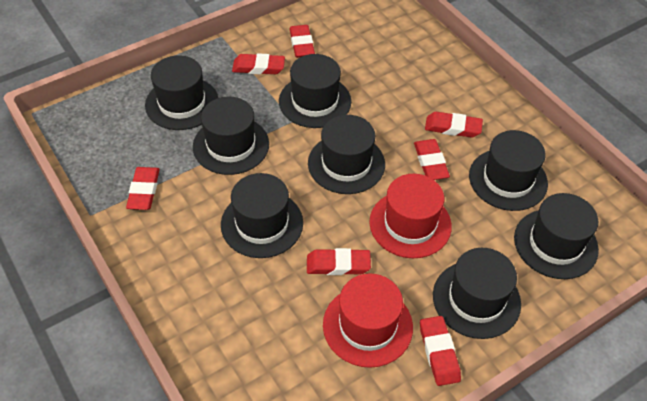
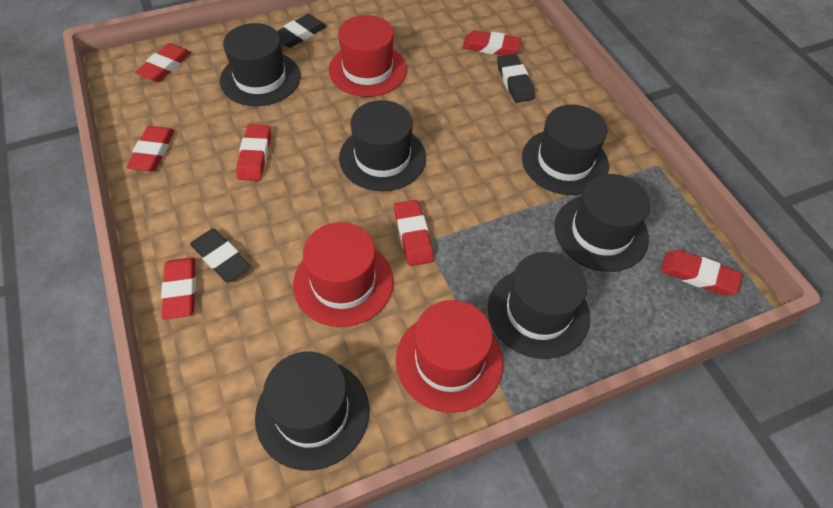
black eraser: none = 0 -> [190,229,251,282] [277,14,326,48] [497,54,535,103] = 3
black hat: [145,55,218,130] [193,97,269,175] [221,173,303,258] [279,54,351,128] [308,115,385,194] [433,248,521,339] [469,130,548,211] [514,193,599,279] = 8 -> [220,23,300,106] [255,352,369,470] [339,100,426,191] [488,252,590,359] [522,105,609,195] [554,174,650,272] = 6
red hat: [323,273,413,368] [369,174,452,258] = 2 -> [293,222,394,327] [329,15,407,97] [396,300,503,413] = 3

